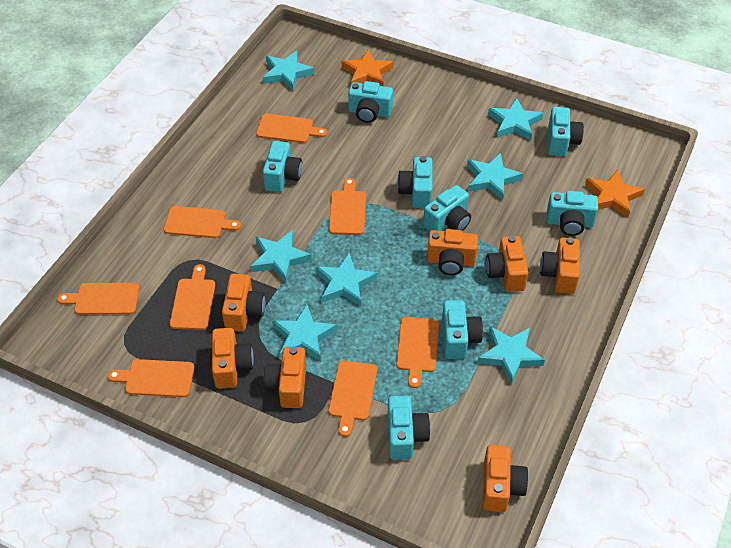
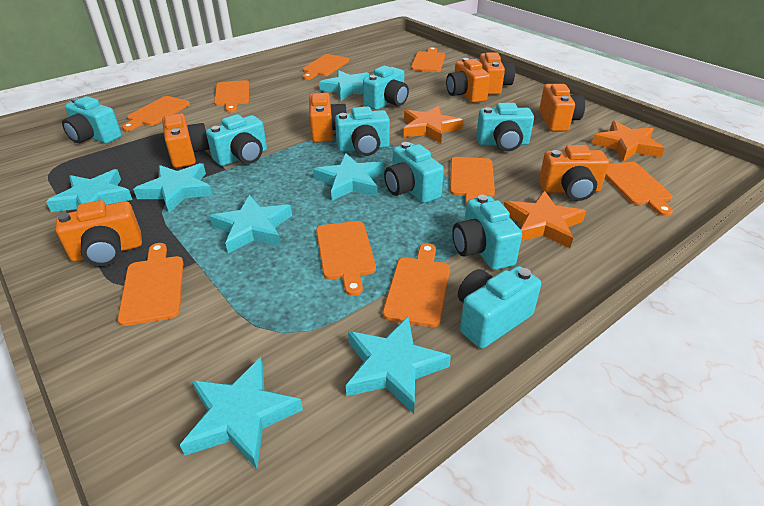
orange cutting board: [57,283,140,315] [108,359,195,397] [164,206,241,238] [170,264,215,330] [256,114,327,143] [328,360,377,437] [329,178,366,235] [396,317,439,388] = 8 -> [118,243,183,326] [122,96,190,131] [214,80,249,112] [302,54,349,80] [316,221,376,296] [383,243,450,327] [411,47,445,72] [450,157,495,206] [605,162,673,216] = 9
orange star: [342,50,394,86] [585,170,645,218] = 2 -> [404,106,463,143] [504,191,586,248] [592,121,665,161] = 3

